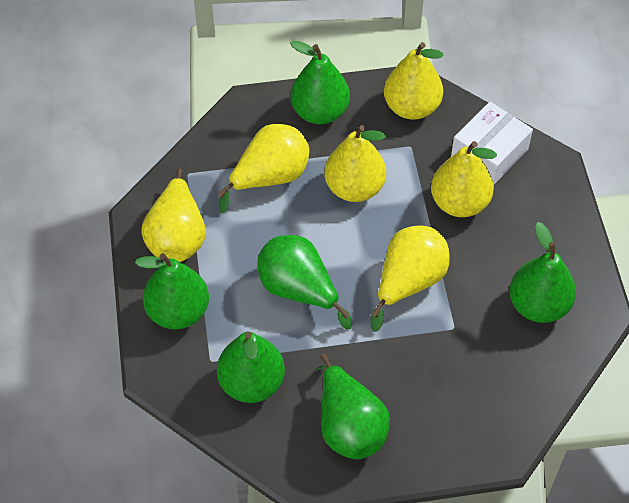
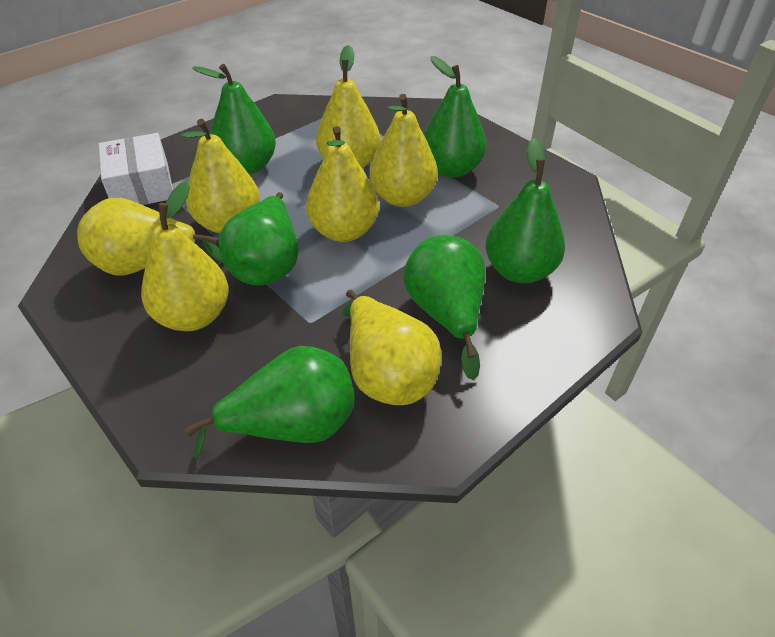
yellow pear: [141,168,206,262] [218,124,309,213] [325,125,386,202] [370,225,450,332] [384,42,443,120] [431,141,497,217] = 6 -> [77,198,223,276] [141,181,229,331] [180,119,260,233] [306,126,379,242] [316,45,380,168] [342,290,441,405] [369,94,438,207] = 7

